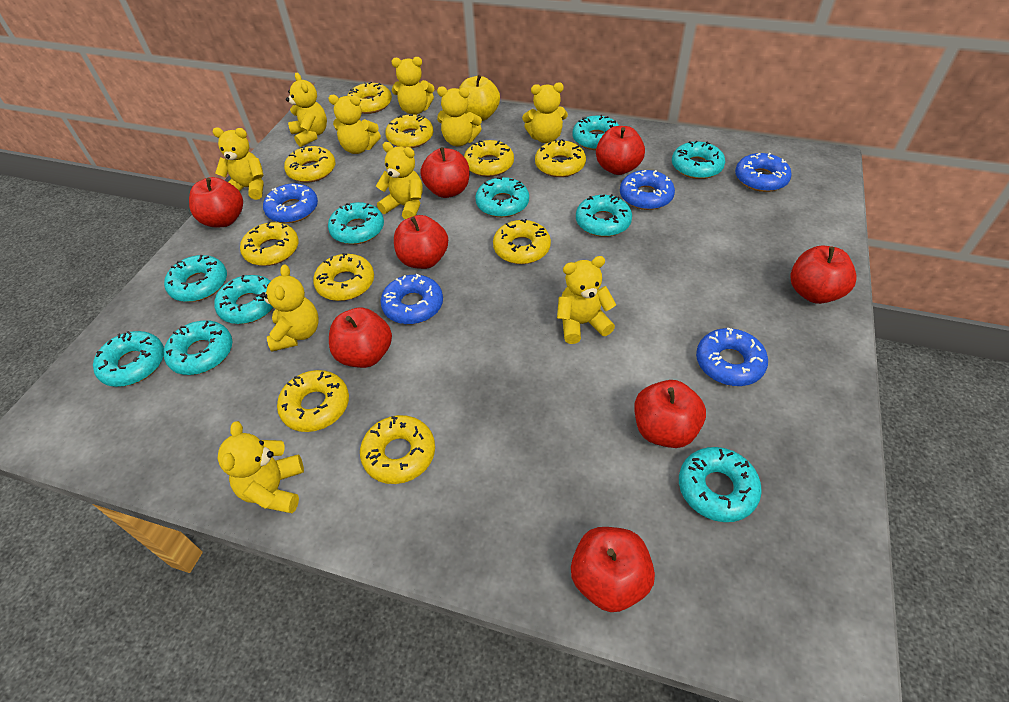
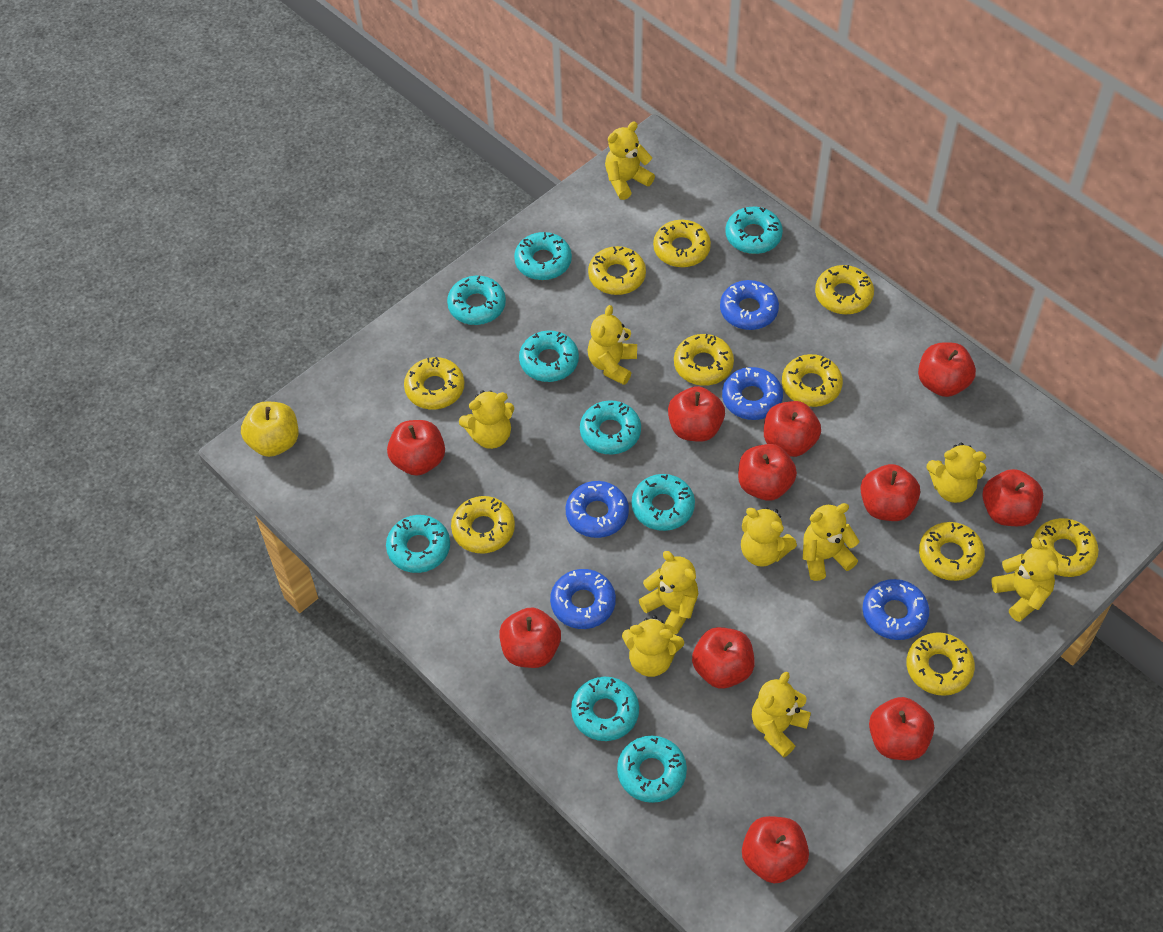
red apple: [189,177,243,227] [329,307,392,368] [394,215,448,269] [420,147,469,198] [571,527,655,612] [596,126,645,175] [634,380,706,448] [790,246,857,304] = 8 -> [387,420,445,476] [499,607,561,668] [668,386,725,442] [692,627,755,689] [738,444,797,501] [742,816,809,883] [764,401,821,457] [860,464,920,521] [869,697,934,760] [918,342,976,397] [982,469,1043,526] = 11
turquoise donut: [93,331,164,387] [163,320,233,375] [164,255,227,302] [214,275,274,324] [328,202,384,244] [475,176,529,217] [572,115,620,150] [576,194,632,237] [672,140,725,179] [679,447,762,522] = 10 -> [386,515,450,573] [447,276,506,325] [514,232,572,280] [519,330,579,382] [571,677,639,741] [580,400,641,455] [617,736,687,803] [632,474,695,531] [725,207,783,254] = 9

